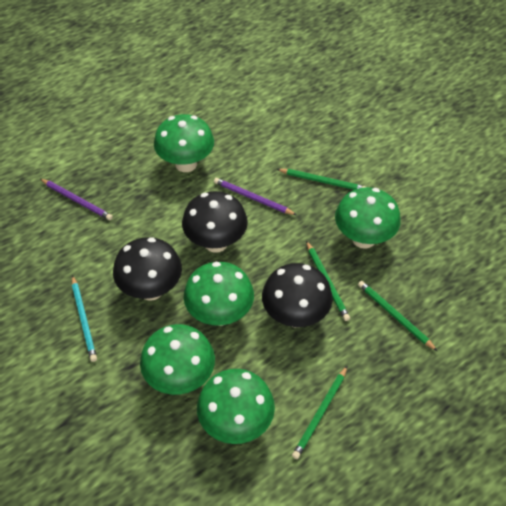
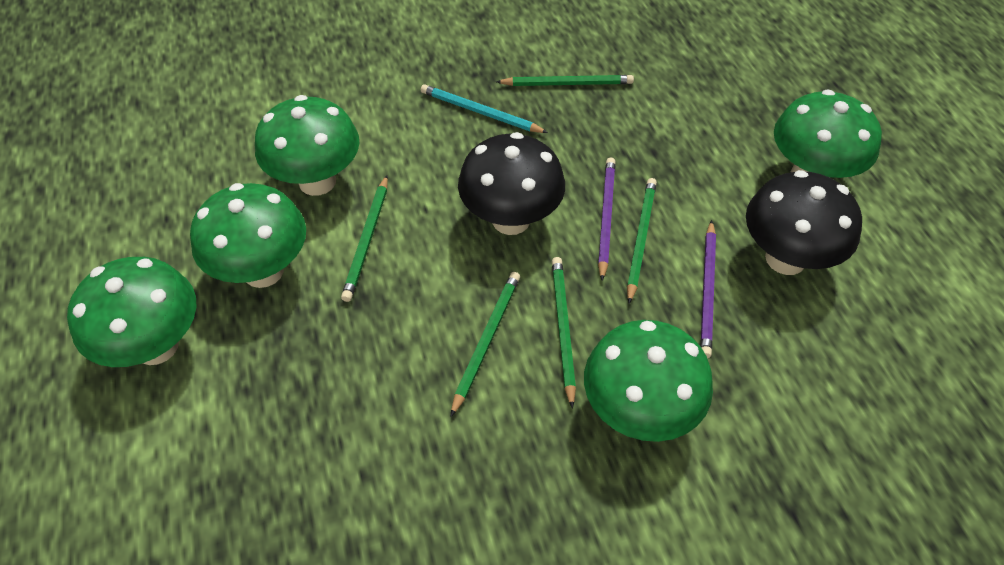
black mushroom: [113,237,182,301] [182,191,248,253] [262,263,333,327] = 3 -> [458,132,565,235] [746,170,862,275] = 2
green pencil: [277,169,366,190] [292,366,347,459] [306,241,350,321] [358,281,437,351] = 4 -> [341,175,388,302] [451,272,520,417] [496,75,634,86] [552,257,576,409] [627,178,657,304] = 5

